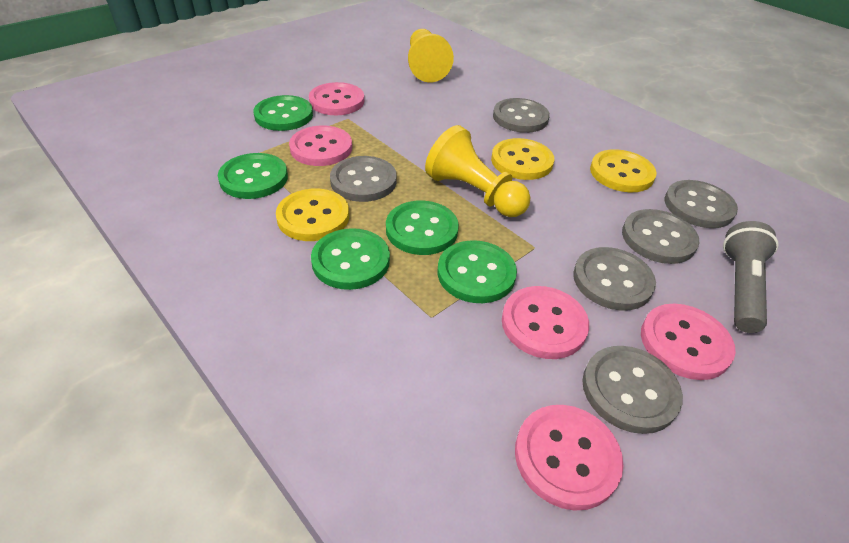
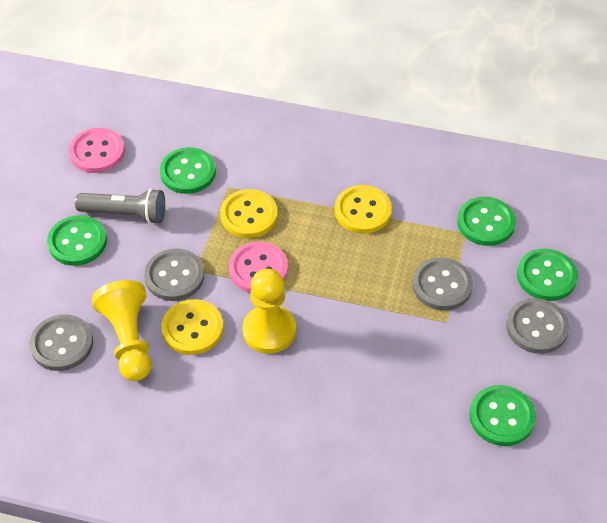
grey button: [330,156,397,202] [493,98,550,133] [573,247,656,311] [582,346,683,434] [622,209,699,264] [665,180,738,228] = 6 -> [29,314,93,371] [144,248,204,301] [412,257,473,311] [506,298,569,354] = 4
pink button: [289,126,352,166] [309,82,364,115] [502,286,589,359] [515,405,623,511] [641,304,736,380] = 5 -> [69,128,125,173] [229,242,288,293] = 2

